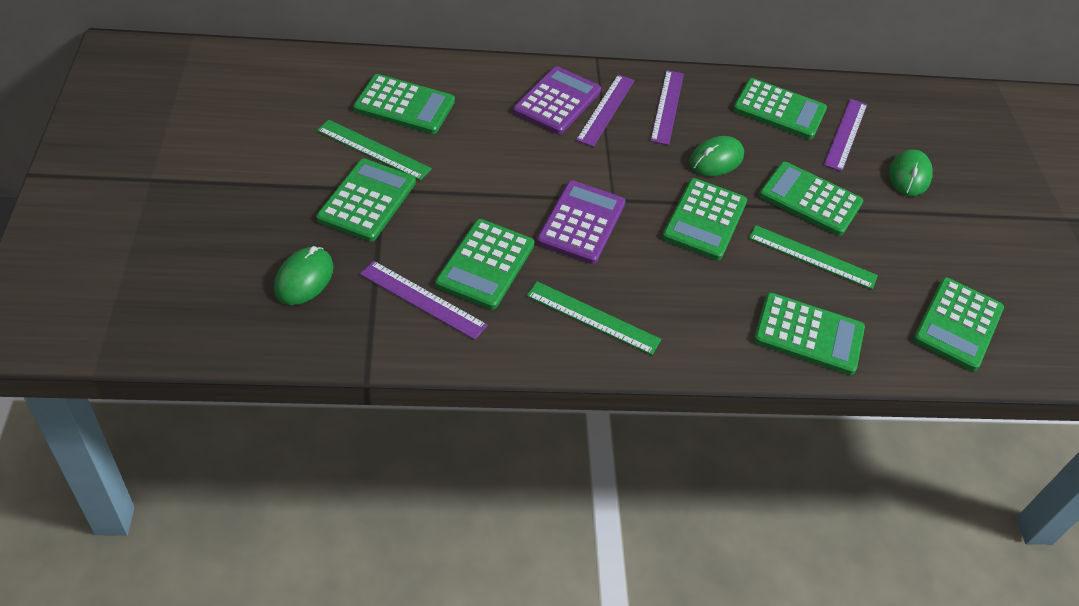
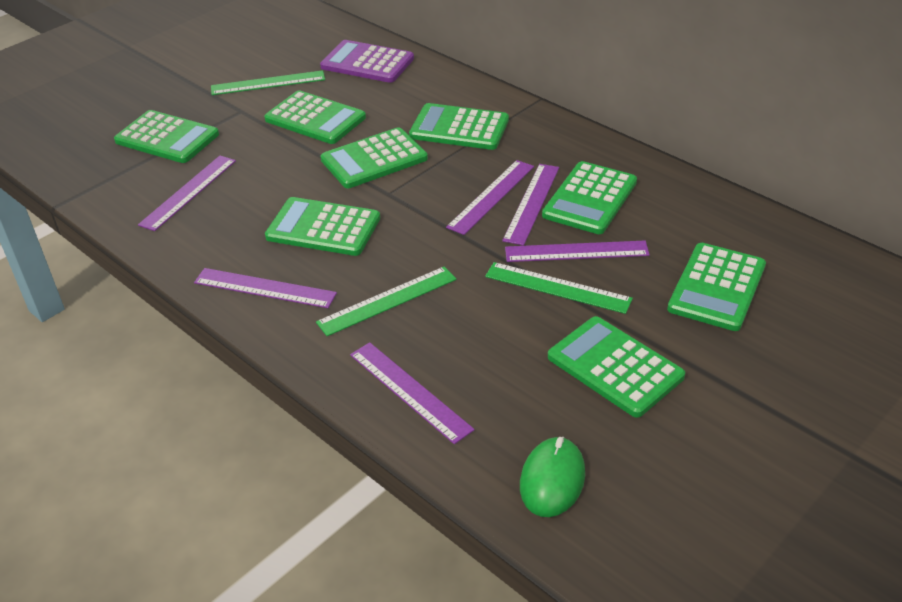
green mouse: [274,246,333,305] [689,136,744,176] [889,149,933,196] = 3 -> [520,437,585,517] = 1
purple calculator: [513,66,601,135] [537,180,626,264] = 2 -> [320,40,414,83] = 1
purple ruler: [360,261,488,340] [576,75,635,147] [650,70,684,145] [824,99,867,172] = 4 -> [138,156,236,231] [194,268,337,308] [350,342,475,444] [446,160,534,235] [502,164,559,246] [505,240,650,262] = 6

